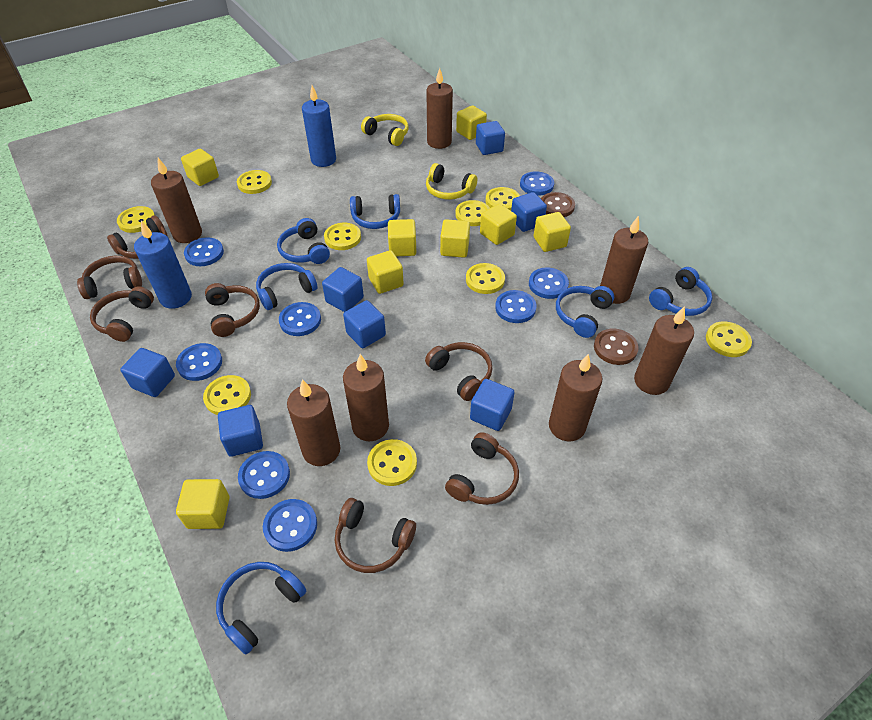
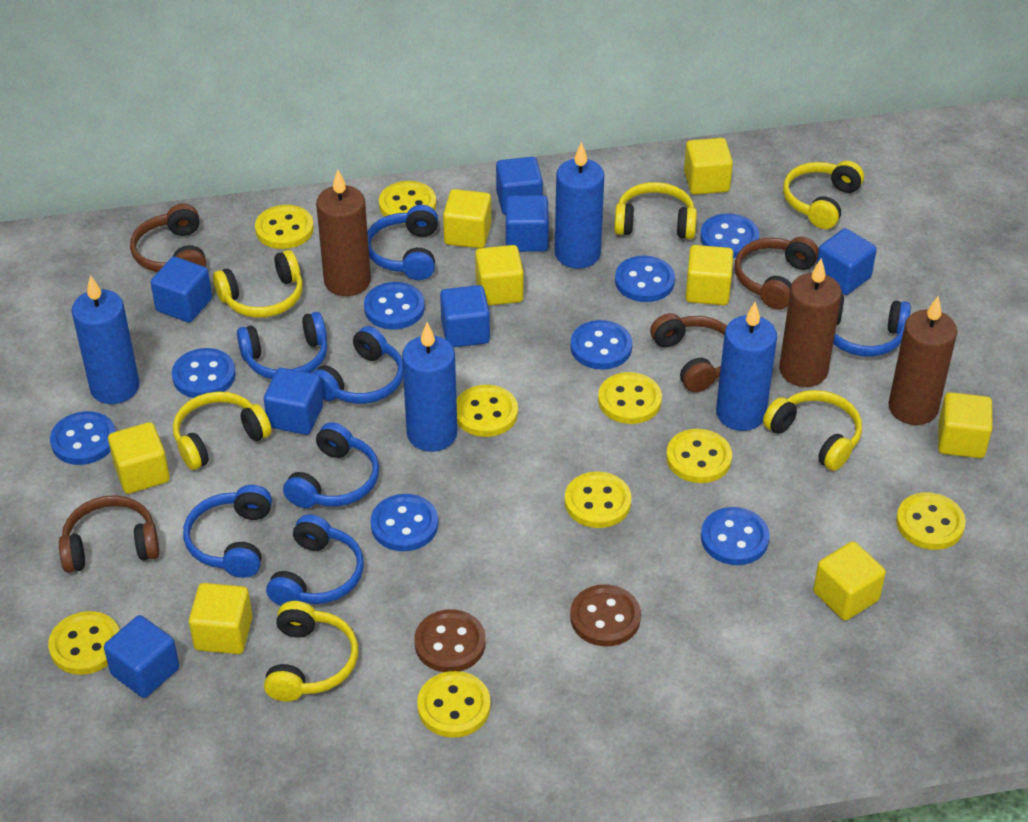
blue candle: [134,221,192,309] [302,86,336,167] = 2 -> [71,275,140,404] [402,322,457,452] [555,142,604,269] [716,302,777,431] = 4
blue headphones: [216,562,306,654] [256,263,317,310] [277,218,330,264] [350,194,400,229] [556,286,614,338] [649,267,712,316] = 6 -> [183,485,272,578] [237,312,327,379] [266,514,364,606] [283,422,379,508] [312,326,403,404] [367,205,438,280] [833,294,911,357] = 7
brown candle: [151,158,202,243] [287,379,340,466] [343,354,389,441] [426,68,453,149] [549,354,603,441] [600,216,649,304] [634,306,694,395] = 7 -> [316,170,371,296] [779,258,842,387] [888,296,957,425] = 3
brown headphones: [77,256,142,299] [90,286,154,342] [107,215,168,259] [205,283,260,337] [335,498,416,573] [425,342,492,401] [445,432,519,505] = 7 -> [59,495,160,573] [130,204,206,272] [650,313,727,392] [735,237,819,310] = 4
yellow headphones: [361,114,408,146] [426,163,477,200] = 2 -> [173,392,272,470] [213,250,303,318] [264,601,358,702] [614,182,697,239] [763,390,862,471] [783,161,864,229] = 6

